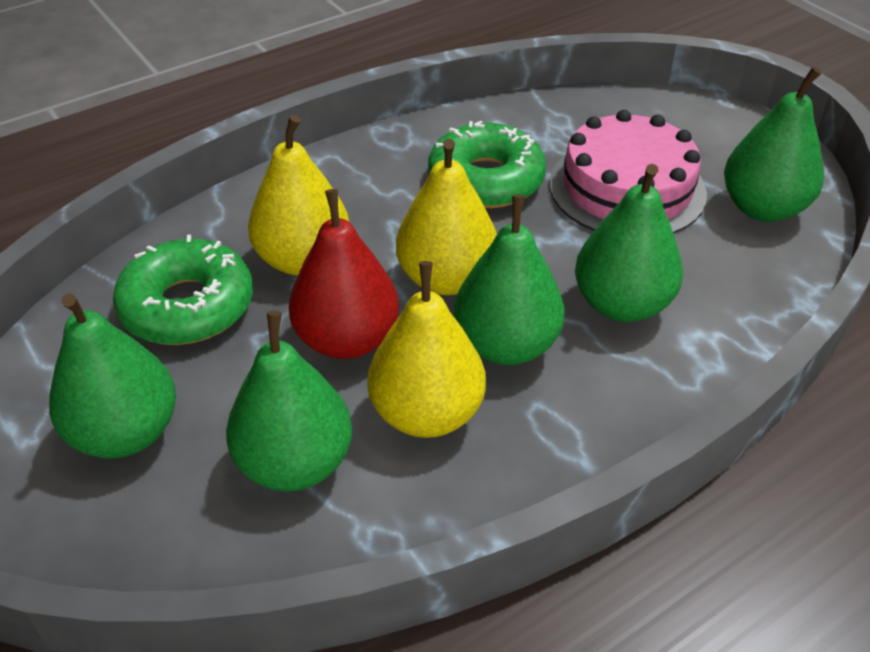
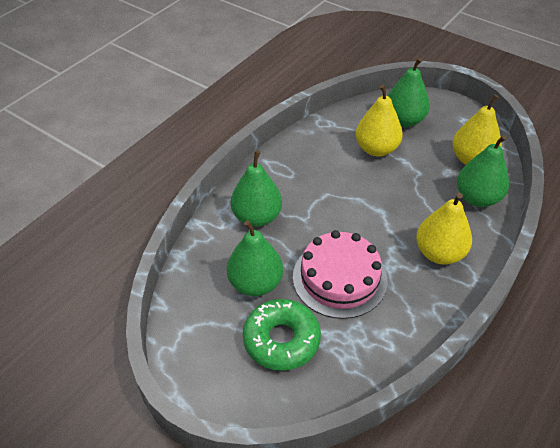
green donut: [113,234,253,345] [428,121,546,208] = 2 -> [242,299,321,371] = 1
green pear: [49,293,176,459] [226,311,352,491] [453,194,565,365] [575,164,683,322] [724,67,824,222] = 5 -> [227,220,283,296] [231,151,282,227] [388,57,430,127] [457,135,509,207] = 4
red pear: [289,189,399,359] = 1 -> none = 0

